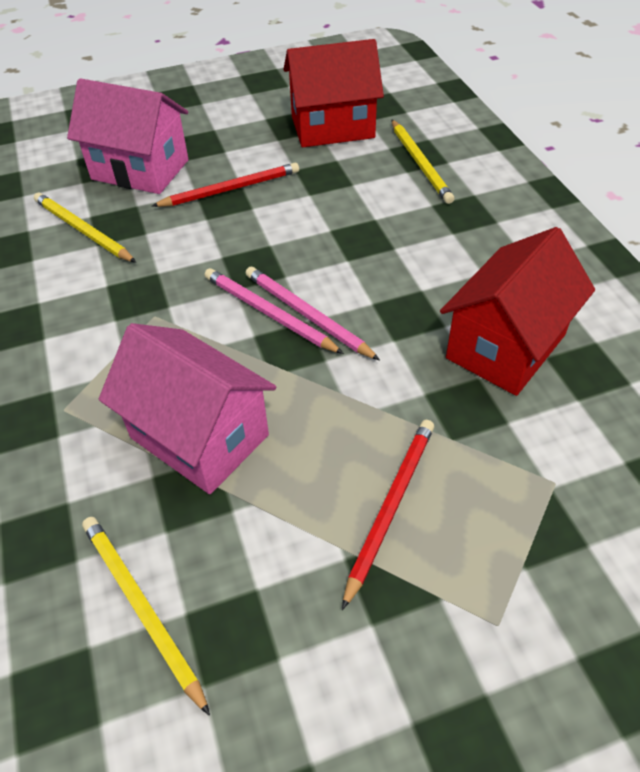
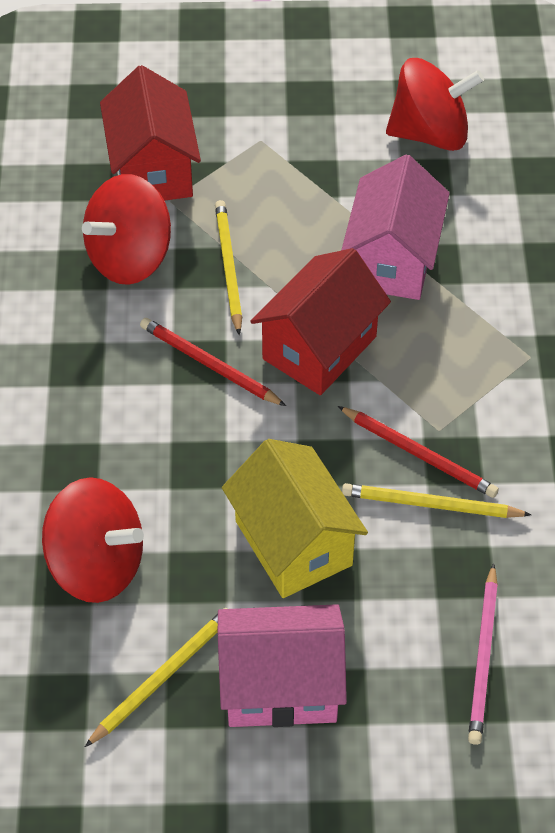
pink pencil: [204,268,344,354] [245,267,380,360] = 2 -> [468,563,498,745] = 1
red spinning top: none = 0 -> [42,477,144,603] [82,174,171,285] [386,58,484,151] = 3
yellow house: none = 0 -> [222,439,368,598] = 1

